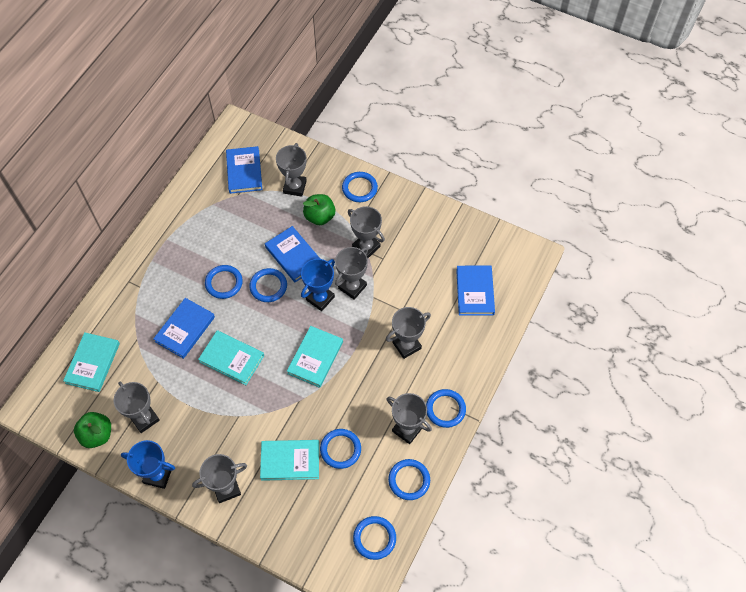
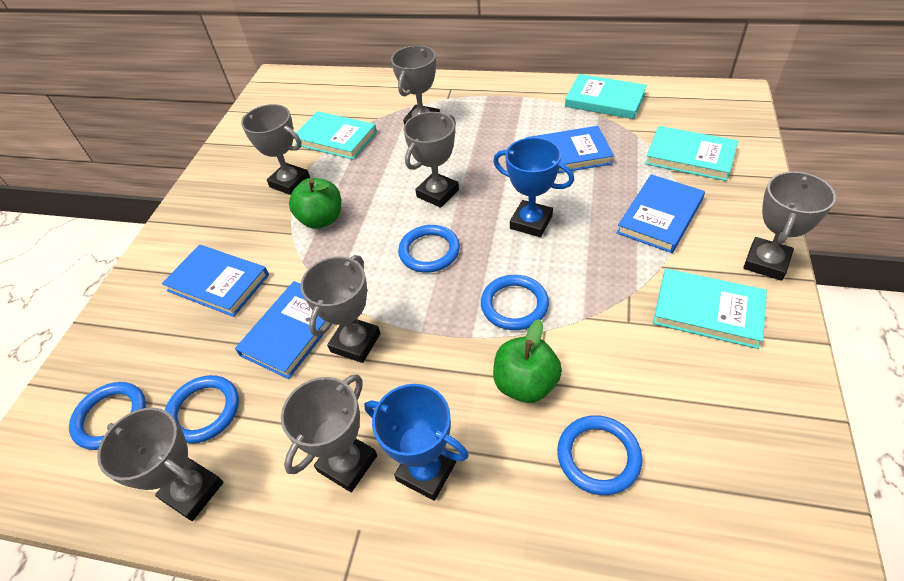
blue ring: [205,265,243,299] [249,268,287,302] [320,429,361,469] [342,172,378,202] [353,516,396,560] [388,459,430,500] [426,389,466,428] = 7 -> [69,382,146,450] [165,375,239,443] [398,225,460,273] [481,275,549,330] [557,415,642,495] = 5

